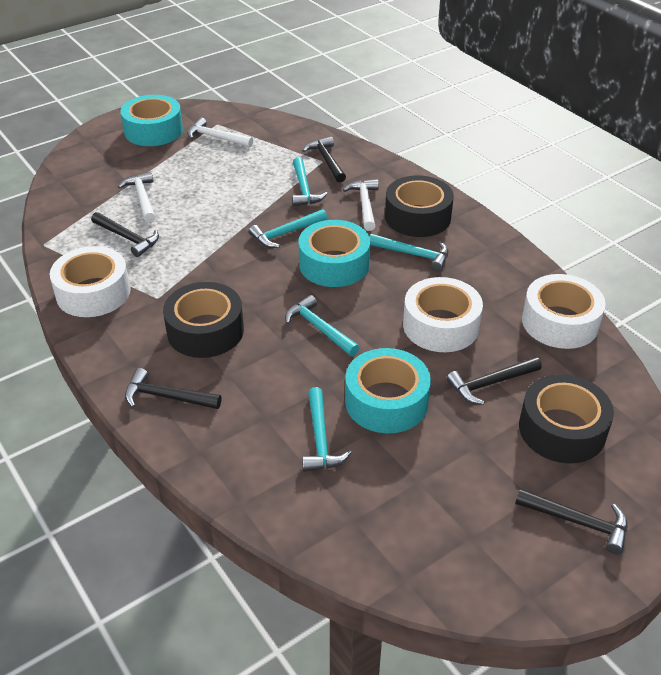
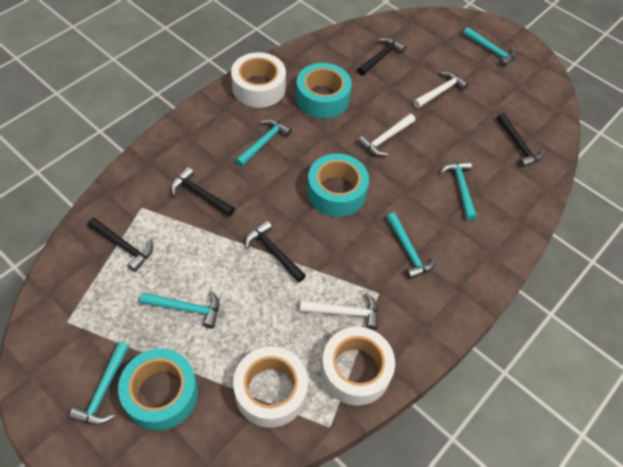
black tape: [163,282,244,358] [385,175,454,237] [519,374,614,463] = 3 -> none = 0
turquoise hammer: [249,209,327,248] [285,295,360,356] [292,157,328,206] [302,387,352,472] [369,234,449,271] = 5 -> [69,342,129,425] [140,291,219,329] [235,119,292,167] [386,212,436,279] [440,161,477,221] [463,27,517,68] = 6

